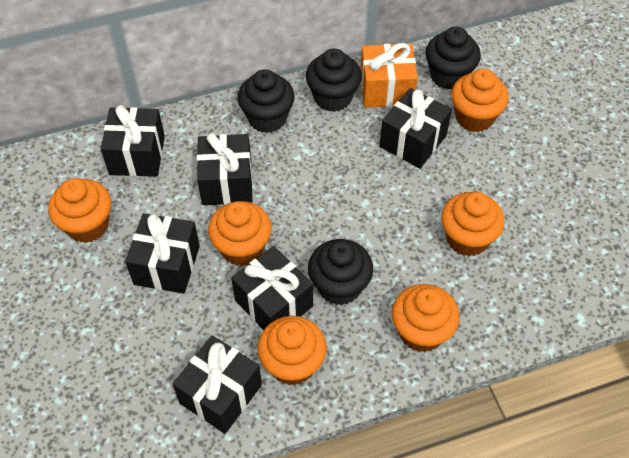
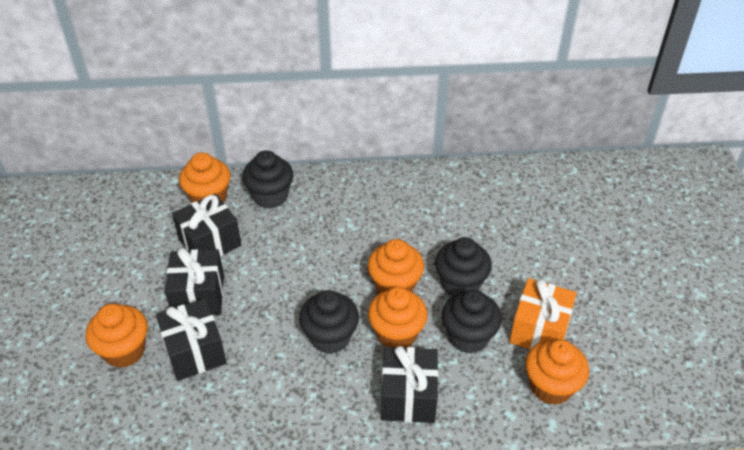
black gift: [101,105,165,177] [125,213,200,294] [173,335,262,434] [197,133,253,205] [231,246,313,330] [379,88,452,169] = 6 -> [156,298,227,381] [165,248,224,315] [172,193,242,257] [381,346,438,423] = 4
orange cupcake: [48,178,111,243] [208,201,272,266] [257,316,327,385] [392,284,459,352] [441,192,505,256] [451,69,509,132] = 6 -> [86,304,148,368] [179,152,231,203] [368,239,424,294] [368,287,427,348] [525,339,589,405] = 5

